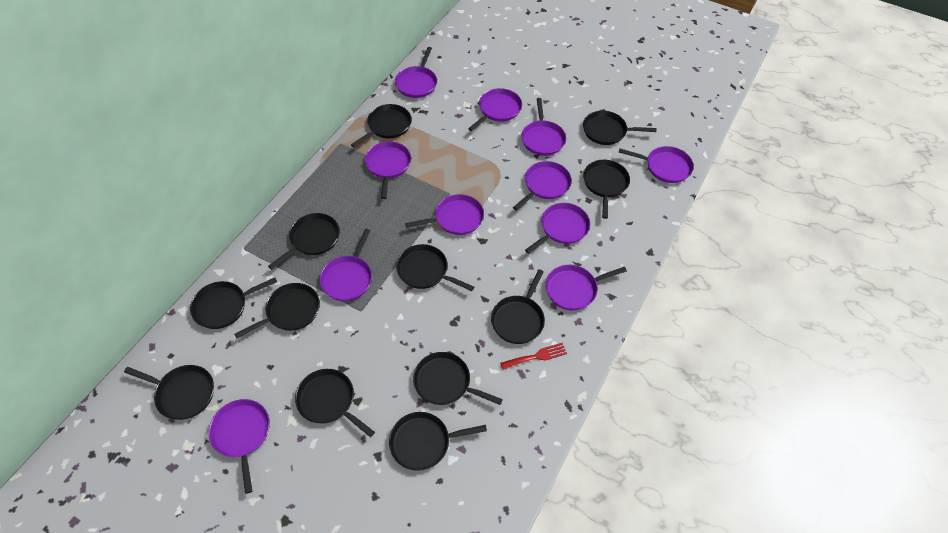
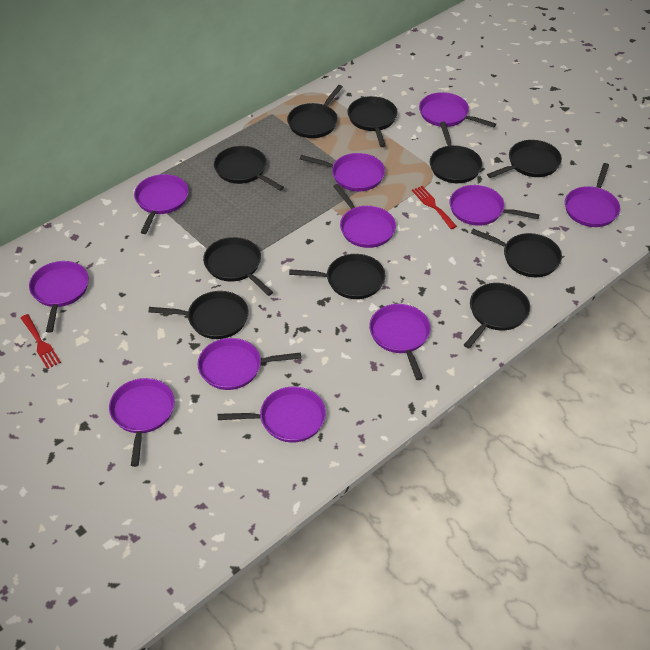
black pan: [124,365,214,420] [190,278,277,329] [234,283,320,339] [268,213,340,270] [295,369,375,437] [351,104,412,148] [389,412,487,471] [396,244,474,291] [413,352,503,405] [491,269,545,344] [583,111,657,145] [583,160,630,219] = 12 -> [148,291,249,339] [203,237,273,296] [214,146,284,191] [287,85,343,138] [289,254,385,299] [347,96,398,147] [430,122,482,183] [464,283,530,348] [471,229,562,277] [487,140,562,178] = 10
red fork: [500,343,567,370] = 1 -> [21,314,61,369] [412,186,457,229] = 2

